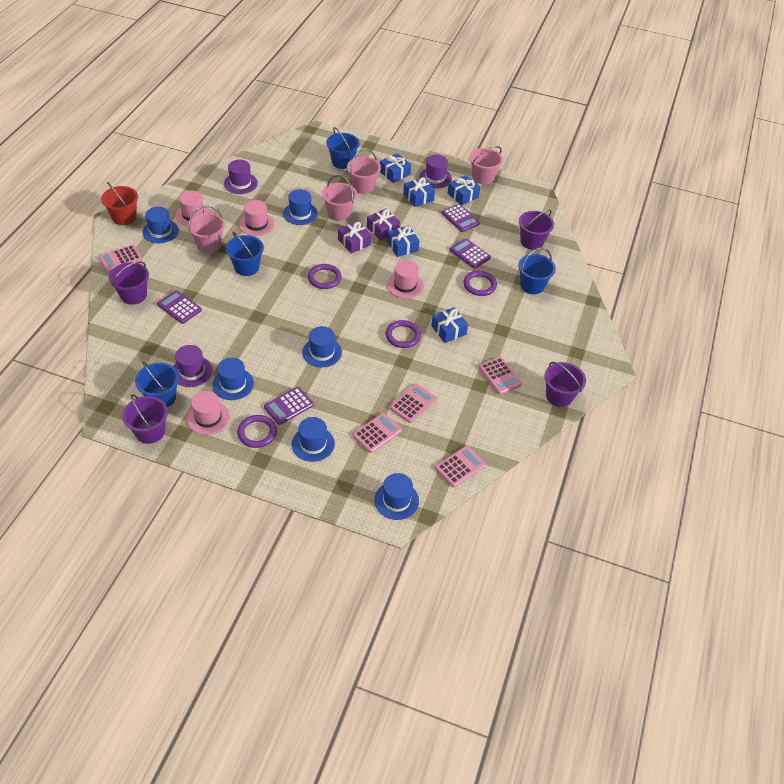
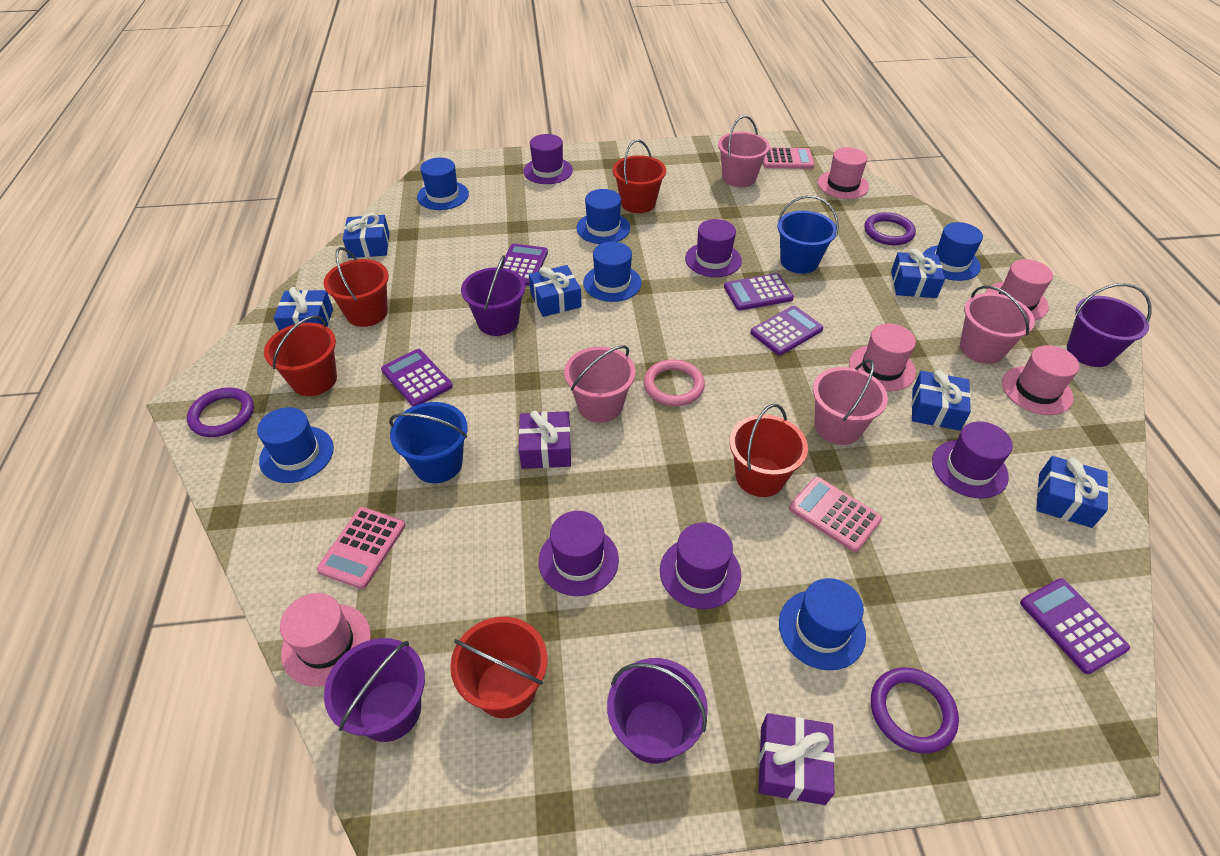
blue bucket: [135,362,179,407] [226,232,264,276] [326,127,360,169] [518,248,556,294] = 4 -> [389,402,468,483] [777,195,839,274] = 2
blue gift: [380,153,411,183] [387,226,420,257] [403,177,435,207] [431,307,468,343] [447,175,480,205] = 5 -> [274,287,333,331] [343,213,390,258] [529,265,582,317] [891,249,945,298] [912,370,971,431] [1036,456,1109,528] = 6
pink calculator: [99,245,143,273] [352,413,402,453] [390,384,436,423] [435,446,486,488] [479,357,522,395] = 5 -> [317,507,405,589] [763,147,814,169] [789,476,882,552] = 3
pink hat: [176,191,211,226] [187,391,230,435] [239,200,274,236] [387,260,424,298] = 4 -> [280,593,371,687] [818,147,869,199] [849,324,916,391] [986,259,1053,320] [1002,345,1080,415] = 5
pink ring: none = 0 -> [644,359,705,406] = 1
purple calculator: [157,290,202,324] [264,387,314,425] [442,204,480,232] [450,238,491,269] = 4 -> [381,349,453,406] [503,244,548,286] [724,273,794,311] [750,306,823,355] [1020,578,1130,674] = 5
purple hat: [173,345,213,387] [224,160,258,194] [419,155,452,188] = 3 -> [523,134,573,184] [539,511,619,596] [660,523,741,609] [685,219,742,277] [932,421,1013,499] = 5
purple ring: [237,415,277,448] [308,264,342,289] [385,320,421,348] [463,271,497,296] = 4 -> [187,388,254,437] [864,212,916,245] [871,667,959,753] = 3
red bucket: [101,182,138,225] = 1 -> [264,315,337,396] [323,247,389,327] [450,617,548,718] [613,140,666,213] [729,404,808,497] = 5

